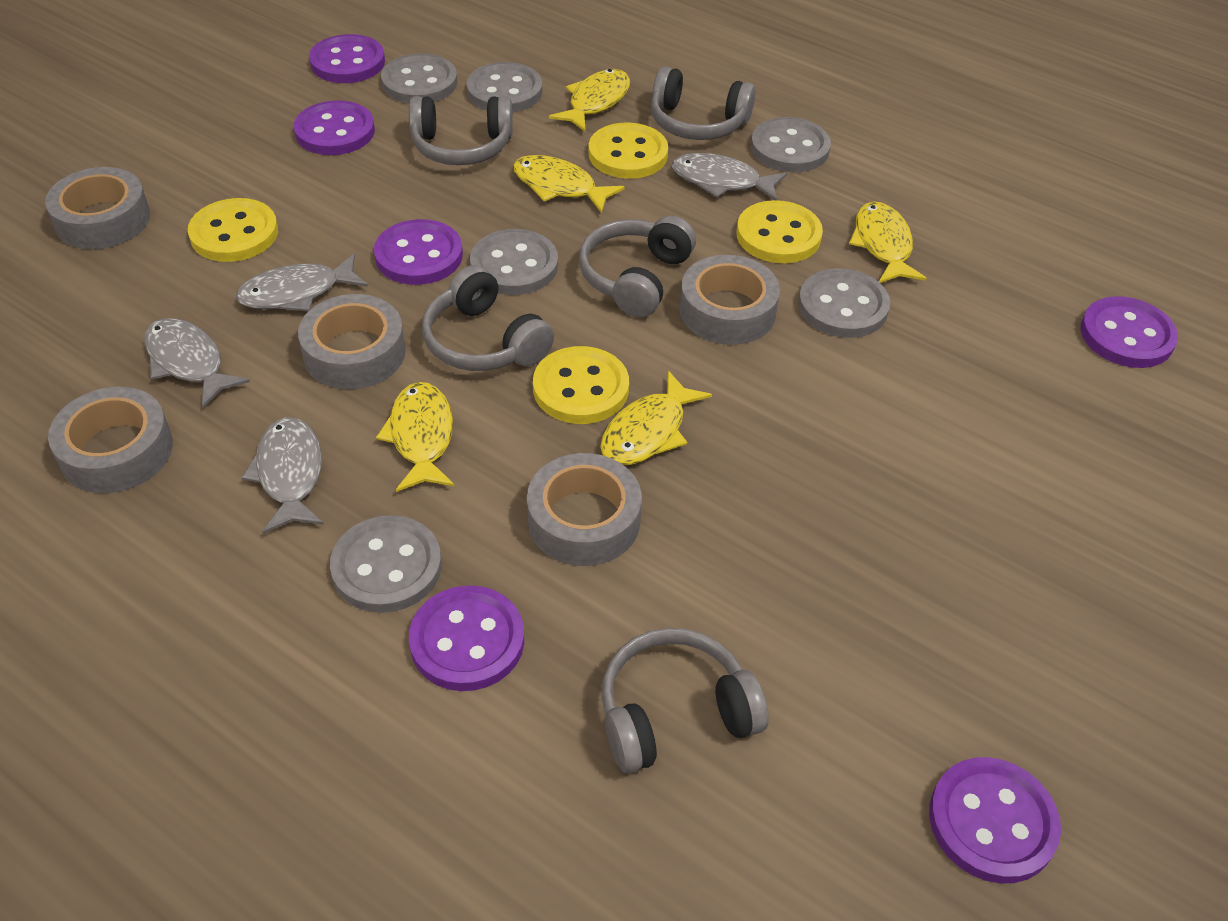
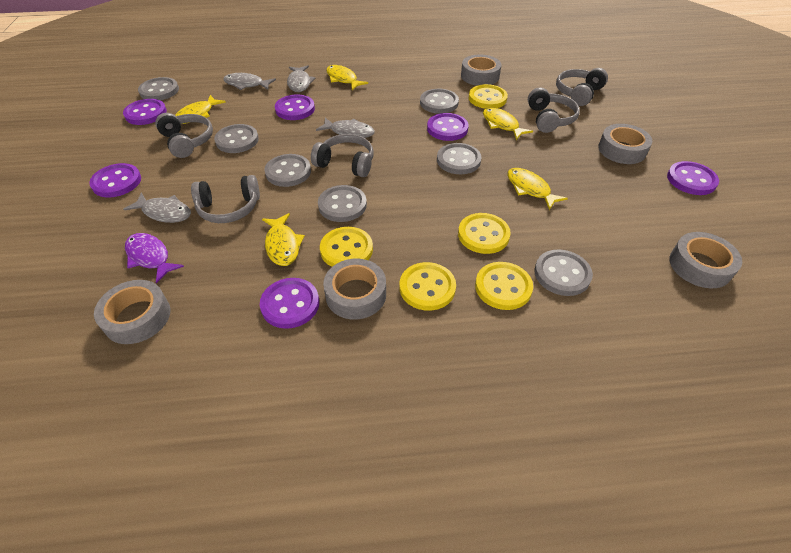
grey button: [330,515,442,613] [381,54,457,104] [467,62,542,112] [470,229,558,295] [751,117,831,172] [798,268,890,338] = 6 -> [138,77,179,100] [214,124,259,153] [264,154,311,187] [318,185,367,222] [420,89,459,114] [437,143,482,174] [534,249,593,296] = 7
purple fish: none = 0 -> [125,233,184,284] = 1
yellow button: [188,198,278,262] [533,346,629,424] [589,122,668,179] [737,200,823,263] = 4 -> [320,227,373,267] [400,262,456,311] [458,213,511,254] [469,84,508,109] [475,262,533,310] = 5

